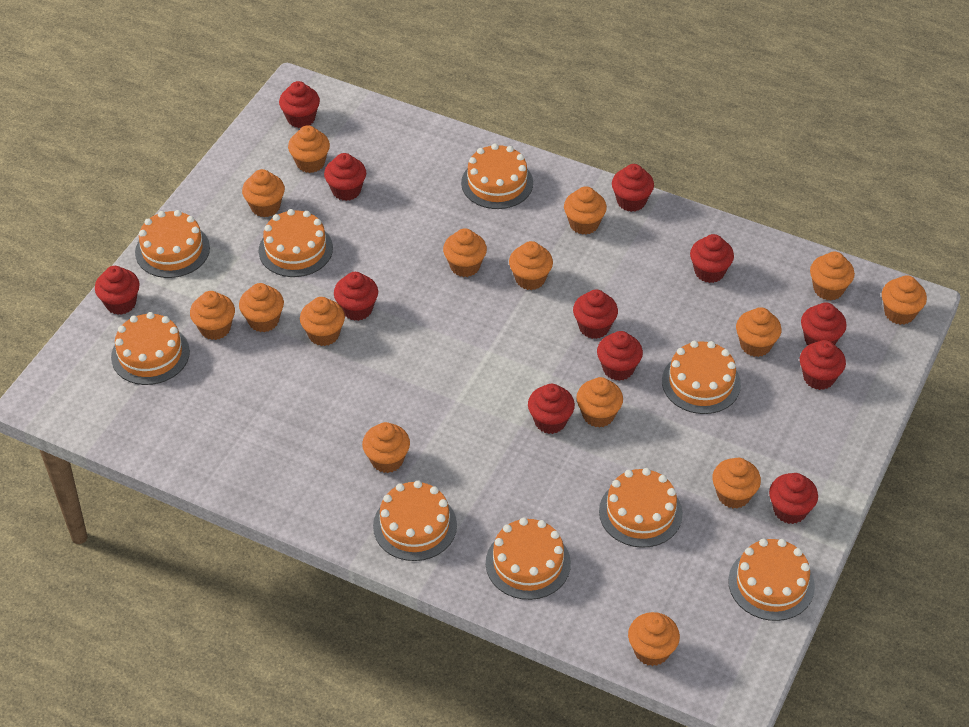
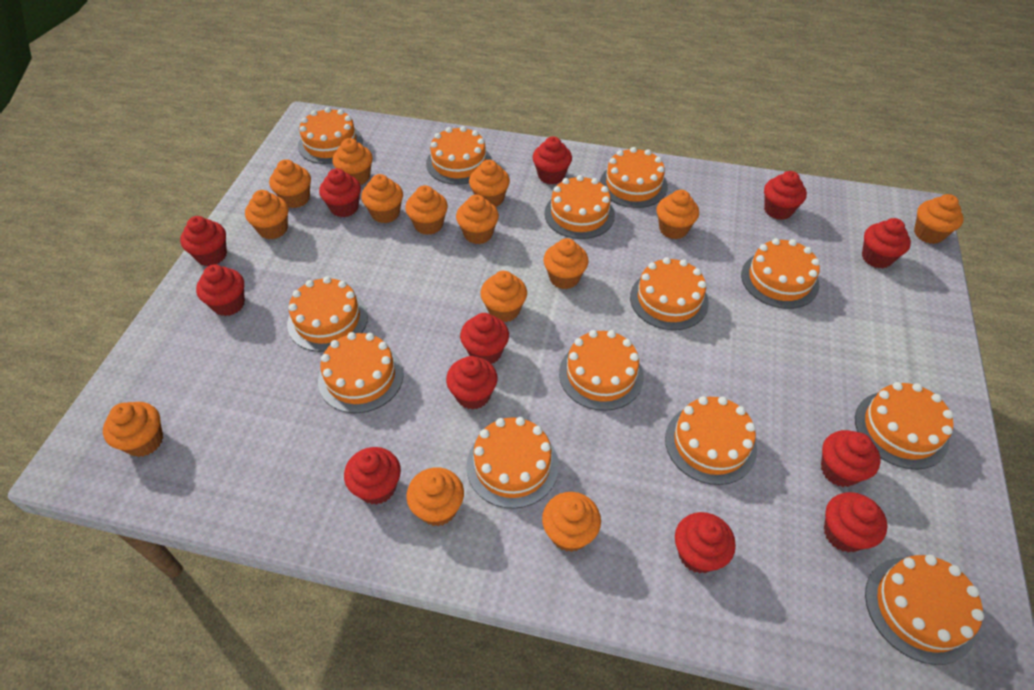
orange cake: [111,312,190,385] [135,210,210,278] [259,209,333,277] [373,480,457,561] [461,144,533,209] [486,518,571,600] [599,468,683,548] [662,341,741,414] [728,538,815,621] = 9 -> [287,276,368,352] [298,107,363,164] [318,332,404,413] [426,126,492,185] [466,417,559,509] [544,175,615,239] [559,330,644,411] [600,147,668,208] [630,257,709,330] [665,396,757,485] [741,238,820,309] [855,382,954,469] [865,555,984,665] = 13
orange cupcake: [190,291,235,340] [239,283,284,332] [242,169,285,217] [288,125,330,173] [300,297,345,346] [362,422,410,473] [443,228,487,277] [509,241,553,290] [564,186,607,235] [576,377,623,428] [628,612,680,666] [712,458,761,509] [736,307,781,357] [810,251,855,300] [882,275,927,325] = 15 -> [103,402,163,457] [245,190,288,239] [269,159,311,208] [332,138,373,185] [361,174,403,223] [405,185,448,235] [406,467,464,526] [456,194,499,244] [469,160,510,207] [480,271,527,322] [542,492,601,552] [543,238,589,289] [656,190,699,239] [914,194,964,244] = 14

